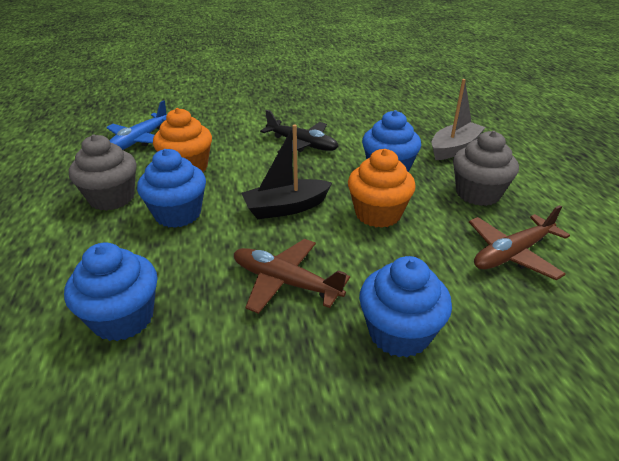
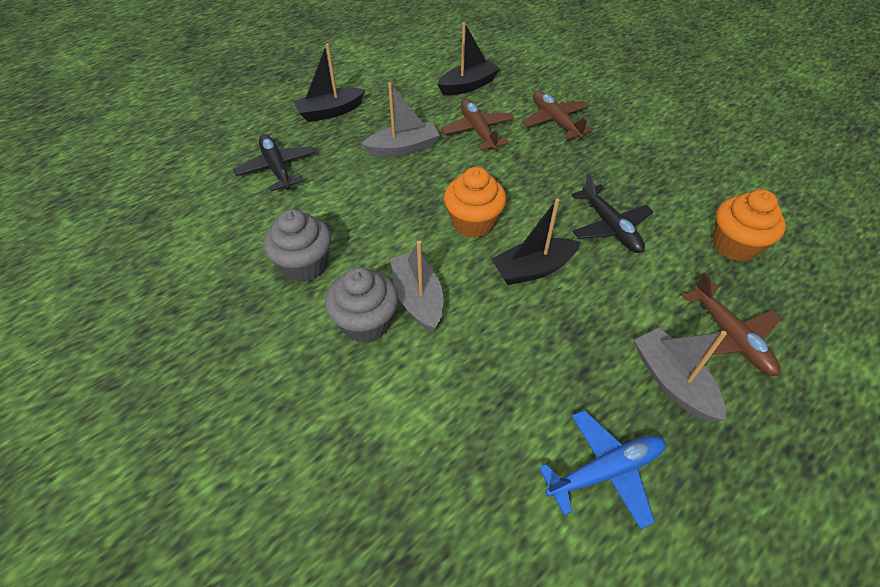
black boat: [241,125,332,219] = 1 -> [293,43,365,122] [437,22,500,95] [491,198,580,285] = 3
black plane: [260,110,338,153] = 1 -> [233,134,315,191] [572,173,654,253] = 2
blue cupcake: [64,242,157,341] [137,149,206,228] [359,256,452,357] [362,110,421,172] = 4 -> none = 0
brown plane: [234,239,350,314] [469,205,570,280] = 2 -> [441,99,515,150] [522,91,594,139] [682,272,781,376] = 3
grey boat: [432,79,486,160] = 1 -> [362,82,440,157] [390,241,444,332] [634,328,727,421] = 3

